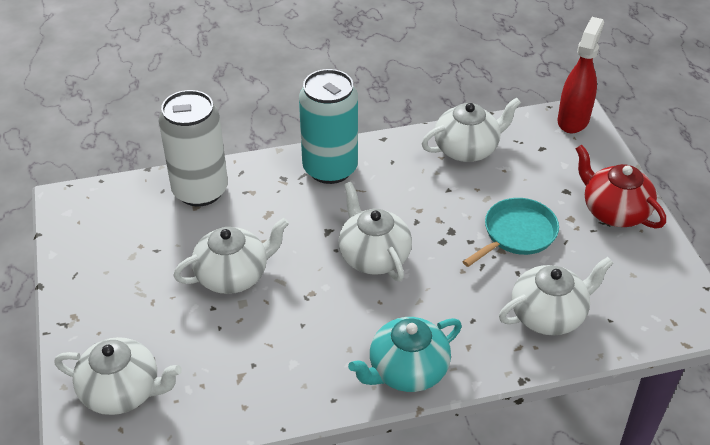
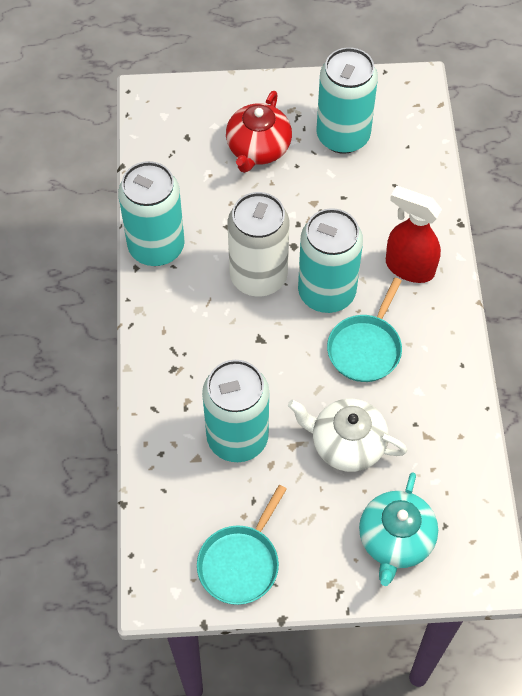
turquoise can: [299,69,358,184] = 1 -> [118,161,185,266] [202,360,269,462] [298,208,363,313] [316,47,378,154] = 4
turquoise pan: [463,198,559,267] = 1 -> [197,485,287,605] [327,278,402,382] = 2
white teapot: [54,337,182,415] [173,218,289,294] [338,182,412,281] [422,97,521,162] [499,257,613,336] = 5 -> [288,399,407,472] = 1

